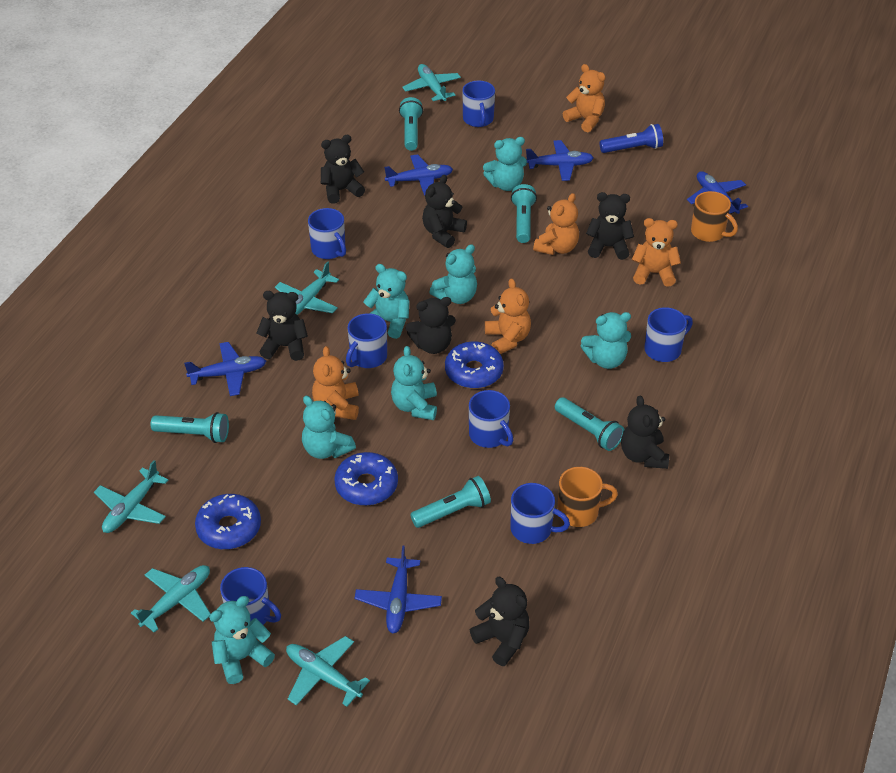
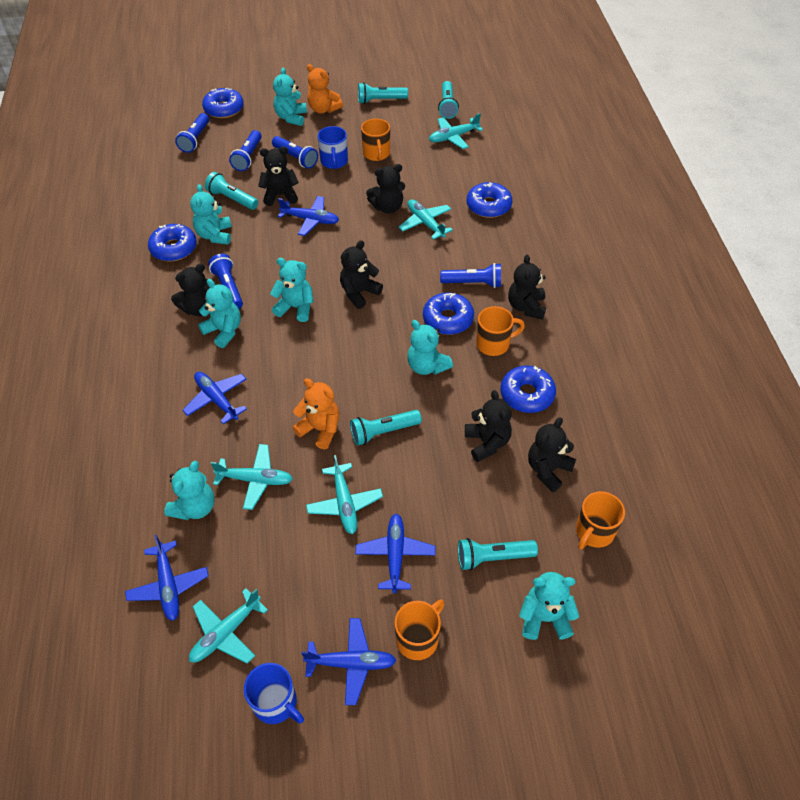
blue donut: [195,494,261,549] [334,452,398,506] [445,341,504,389] = 3 -> [148,224,197,261] [202,88,244,118] [423,293,474,335] [467,182,512,218] [500,365,556,413] = 5
blue flashlight: [600,124,663,153] = 1 -> [175,113,209,153] [208,254,243,309] [229,130,262,171] [272,136,318,169] [440,263,501,288] = 5
blue mug: [220,567,281,625] [308,208,346,259] [346,313,387,368] [463,81,495,127] [469,390,513,448] [511,483,570,544] [644,307,693,362] = 7 -> [244,663,304,724] [317,126,348,169] = 2
orange mug: [557,467,618,527] [691,191,738,242] = 2 -> [361,118,390,161] [395,600,444,660] [476,306,525,356] [576,491,625,550] = 4
orange teddy bear: [312,346,359,420] [485,278,531,354] [533,193,579,255] [563,64,605,132] [632,218,681,287] = 5 -> [292,378,340,450] [307,64,343,114] = 2

